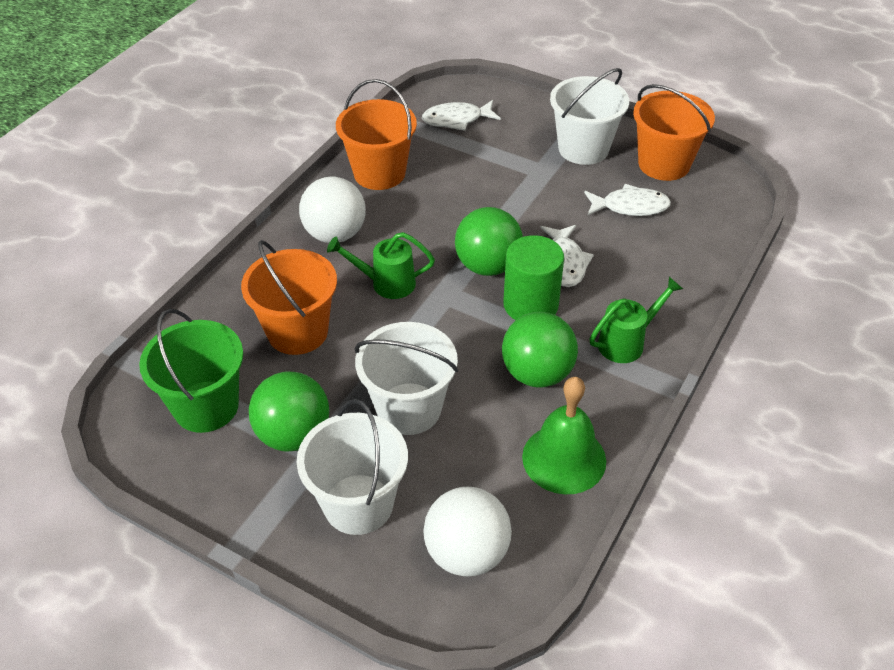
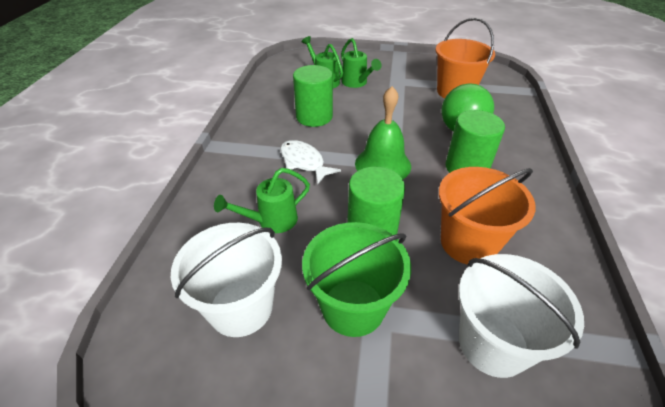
green ball: [249,371,329,452] [455,207,523,276] [502,312,578,387] = 3 -> [441,83,494,132] = 1
green cylinder: [503,235,564,320] = 1 -> [293,65,333,127] [347,166,405,235] [446,110,505,173] = 3
green watering can: [327,232,435,299] [589,277,683,363] = 2 -> [214,168,310,233] [301,36,343,88] [341,38,382,88] = 3
orange bucket: [241,240,337,355] [336,79,417,190] [633,84,715,181] = 3 -> [435,18,495,98] [439,167,536,265] = 2
white ball: [299,177,366,243] [423,487,512,576] = 2 -> none = 0
white bucket: [297,399,408,535] [355,322,458,435] [550,68,629,165] = 3 -> [171,223,282,337] [459,254,584,378] = 2
white fish: [422,100,501,131] [540,225,594,287] [584,184,671,216] = 3 -> [280,140,341,185] = 1

